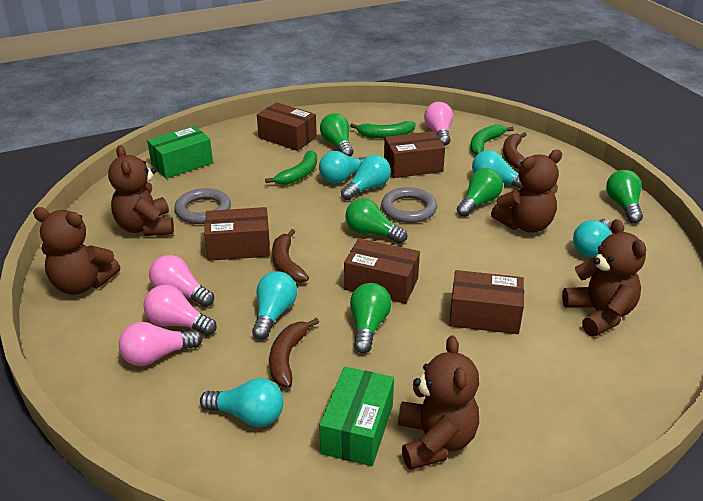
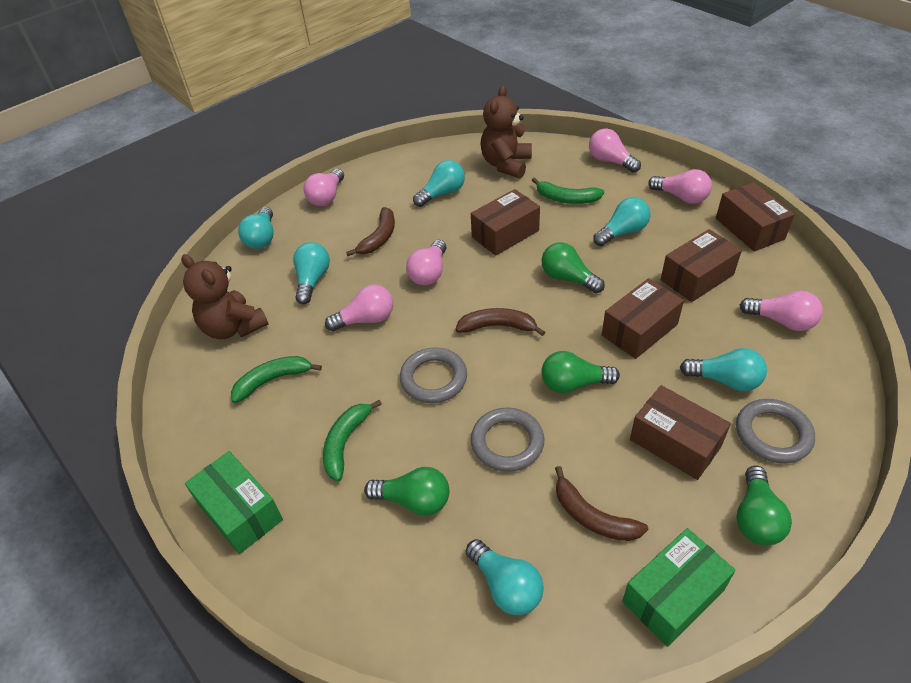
brown teddy bear: [33,207,120,295] [108,145,174,236] [398,336,479,470] [491,150,562,233] [562,219,646,337] = 5 -> [181,254,269,339] [480,85,532,179] = 2
green light bulb: [320,113,354,157] [345,198,407,243] [350,283,392,353] [457,168,503,217] [606,170,643,223] = 5 -> [364,467,449,516] [541,351,620,394] [542,242,605,293] [736,466,792,545] = 4
grey ring: [174,188,231,224] [381,187,437,223] = 2 -> [400,347,467,403] [471,408,544,472] [736,399,815,463] = 3
pink light bulb: [119,322,203,366] [144,285,217,336] [149,255,214,307] [424,102,453,146] = 4 -> [304,169,344,206] [325,284,393,332] [406,240,446,285] [589,129,641,173] [648,169,712,204] [740,291,823,331] = 6

